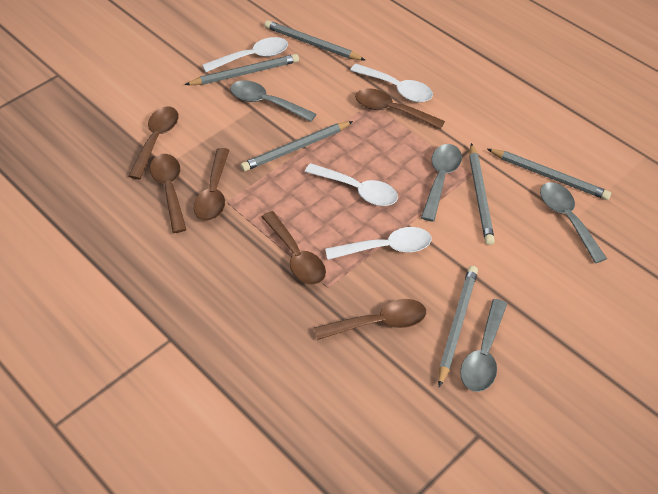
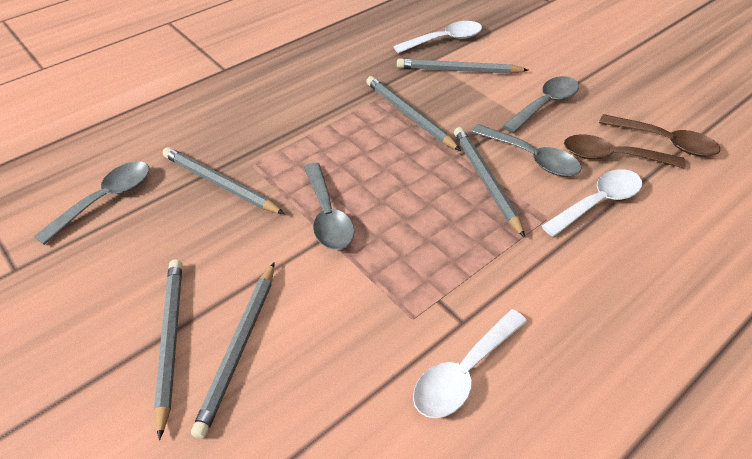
brown spoon: [129,106,179,179] [150,154,187,233] [194,148,230,221] [262,211,326,285] [314,299,426,340] [355,88,445,129] = 6 -> [564,134,686,168] [599,114,720,157] = 2
white spoon: [202,37,288,72] [305,163,398,206] [325,227,431,260] [350,64,433,102] = 4 -> [393,21,482,53] [413,309,527,418] [542,169,642,237] = 3

